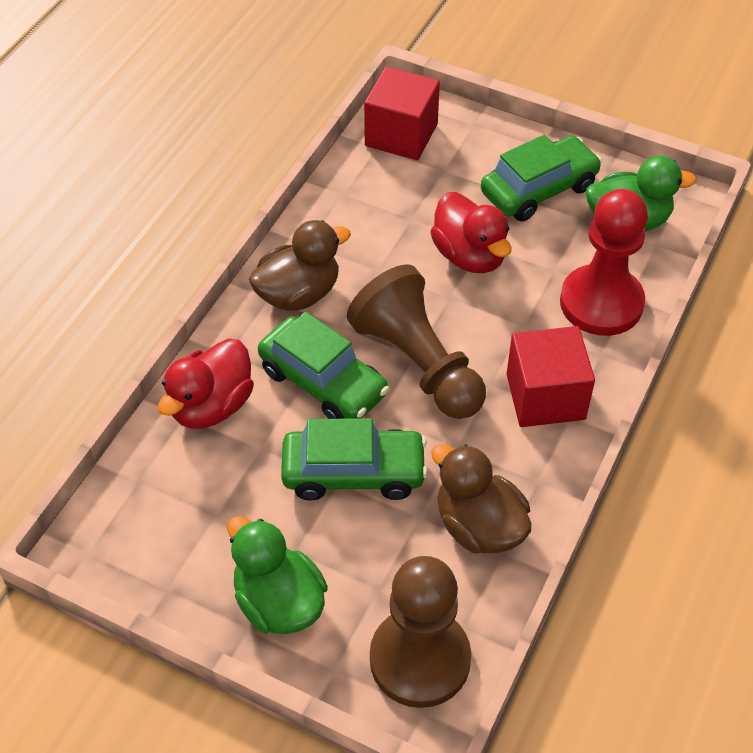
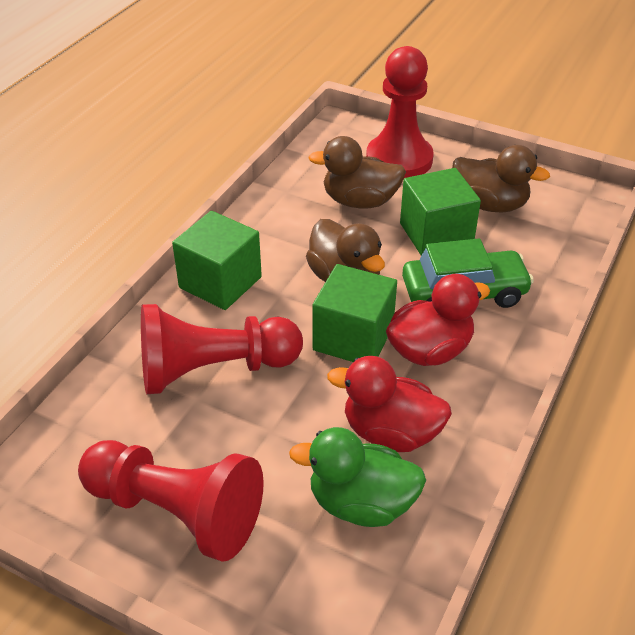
brown duck: [249,220,351,311] [431,444,531,554] = 2 -> [306,219,385,282] [308,136,406,209] [452,145,550,213] = 3
brown pawn: [347,265,486,419] [370,556,471,708] = 2 -> none = 0
green car: [258,312,389,419] [281,418,428,501] [481,135,602,221] = 3 -> [402,239,534,308] = 1
green cube: none = 0 -> [172,211,262,310] [312,264,397,362] [400,168,481,256] = 3
green duck: [227,516,328,634] [586,156,697,232] = 2 -> [289,427,426,527] = 1
red cube: [364,67,440,160] [507,326,595,427] = 2 -> none = 0
red pawn: [560,189,648,336] = 1 -> [78,440,264,562] [141,304,303,394] [366,46,434,180] = 3

